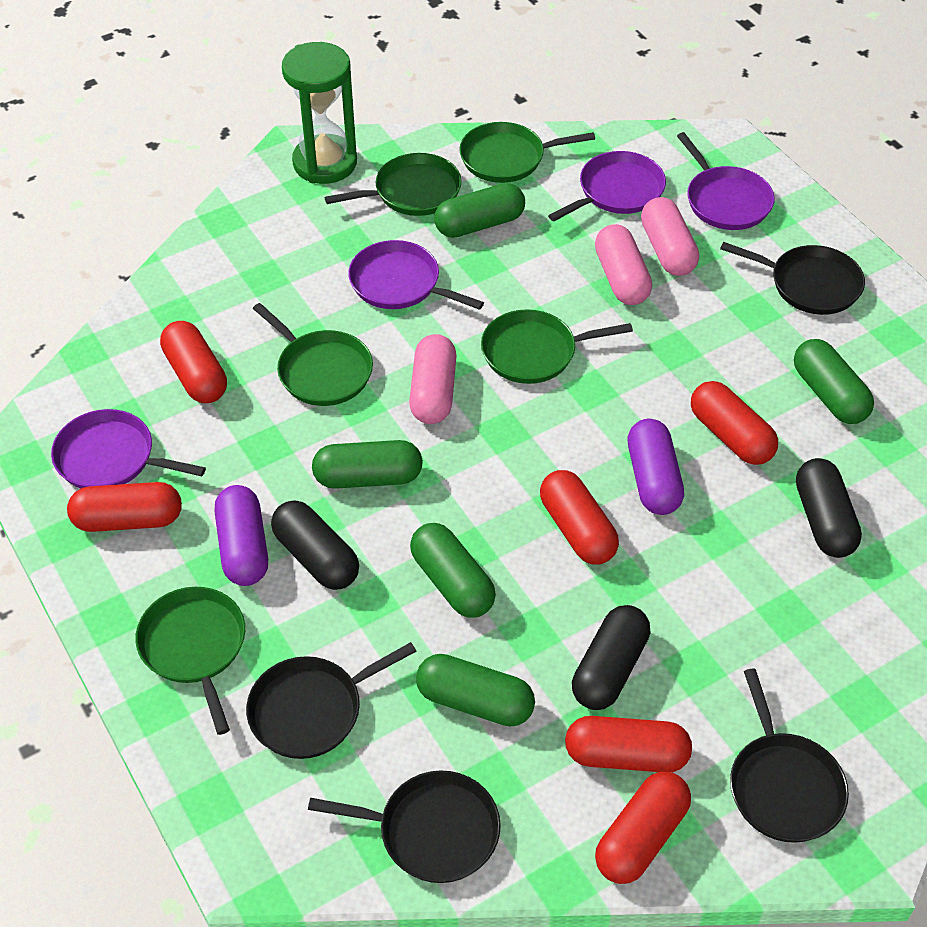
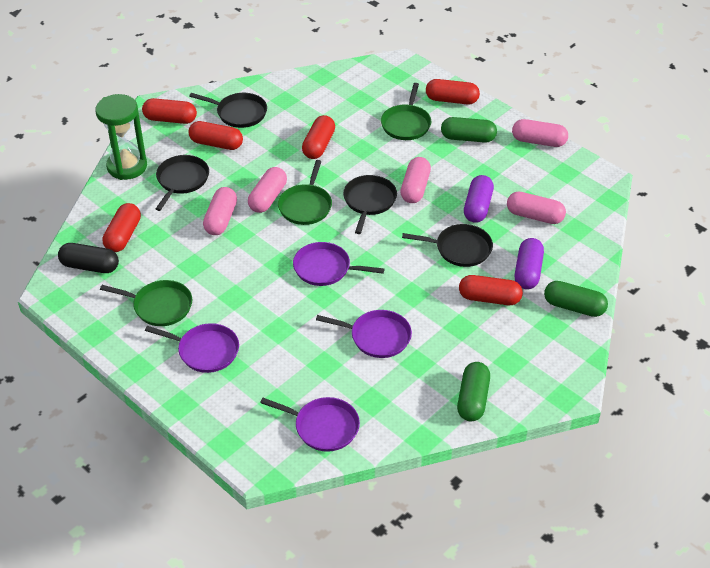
black capsule: [271,500,359,590] [572,605,650,710] [796,458,862,558] = 3 -> [58,243,119,273] = 1
green capsule: [312,440,423,489] [410,523,496,618] [416,654,535,727] [434,183,525,238] [794,339,874,424] = 5 -> [441,117,497,143] [457,362,490,422] [544,281,608,317] = 3
green pan: [135,587,245,735] [253,303,373,406] [325,153,462,216] [459,122,595,183] [481,309,633,384] = 5 -> [100,280,192,326] [278,160,332,225] [381,83,431,140] = 3
pink capsule: [409,334,456,424] [595,224,652,305] [641,197,699,276] = 3 -> [203,187,237,235] [248,167,287,213] [400,157,431,203] [507,192,566,224] [512,119,568,147] = 5

